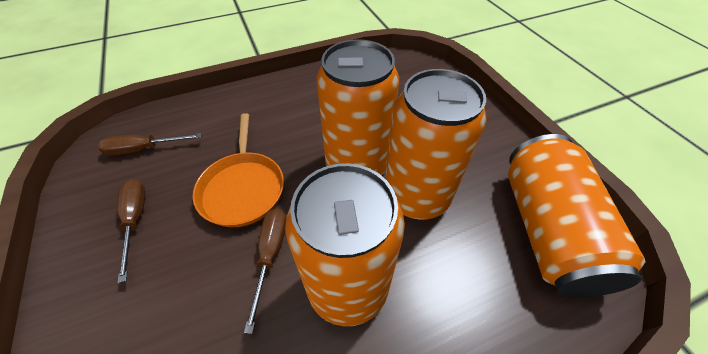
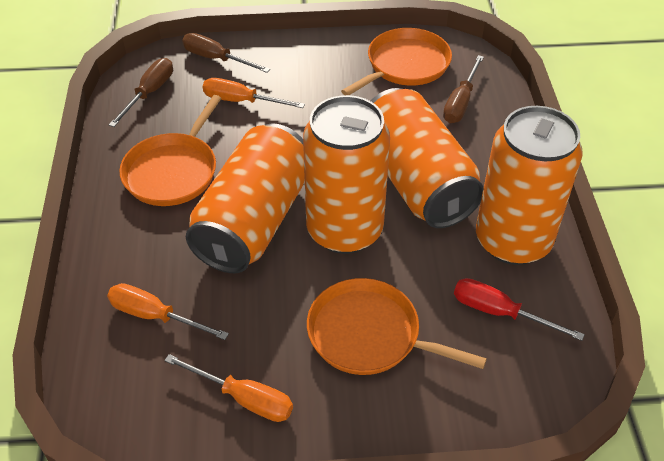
orange pan: [193,113,284,227] = 1 -> [119,95,222,206] [307,278,487,375] [341,28,452,95] = 3
orange screwdriver: none = 0 -> [107,283,229,340] [164,354,293,422] [203,78,305,108] = 3
red screwdriver: none = 0 -> [454,278,585,341] = 1

